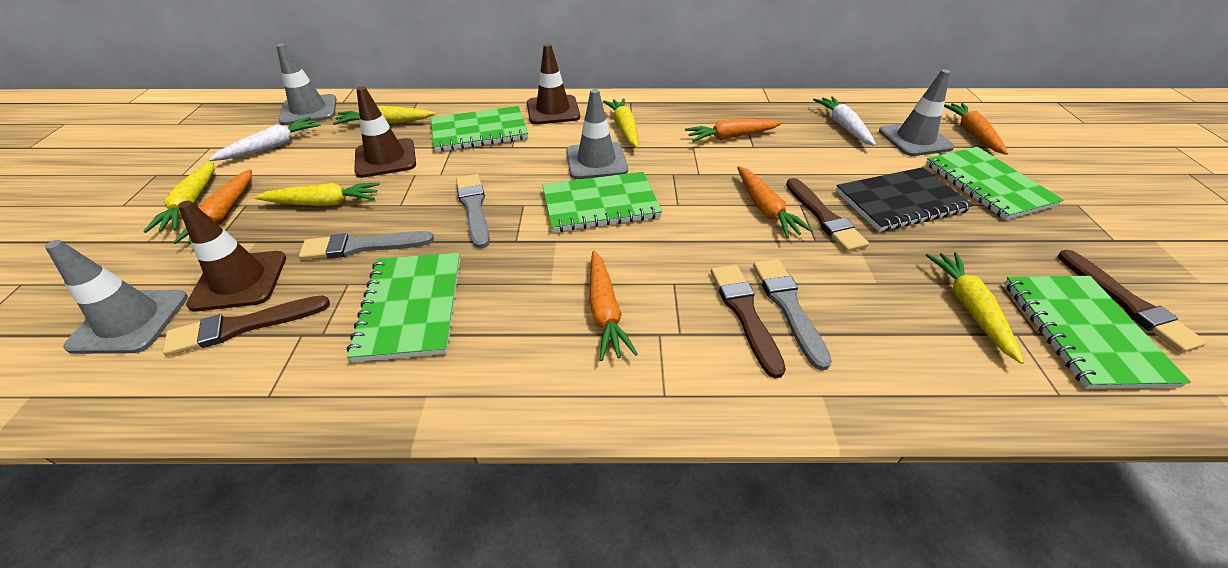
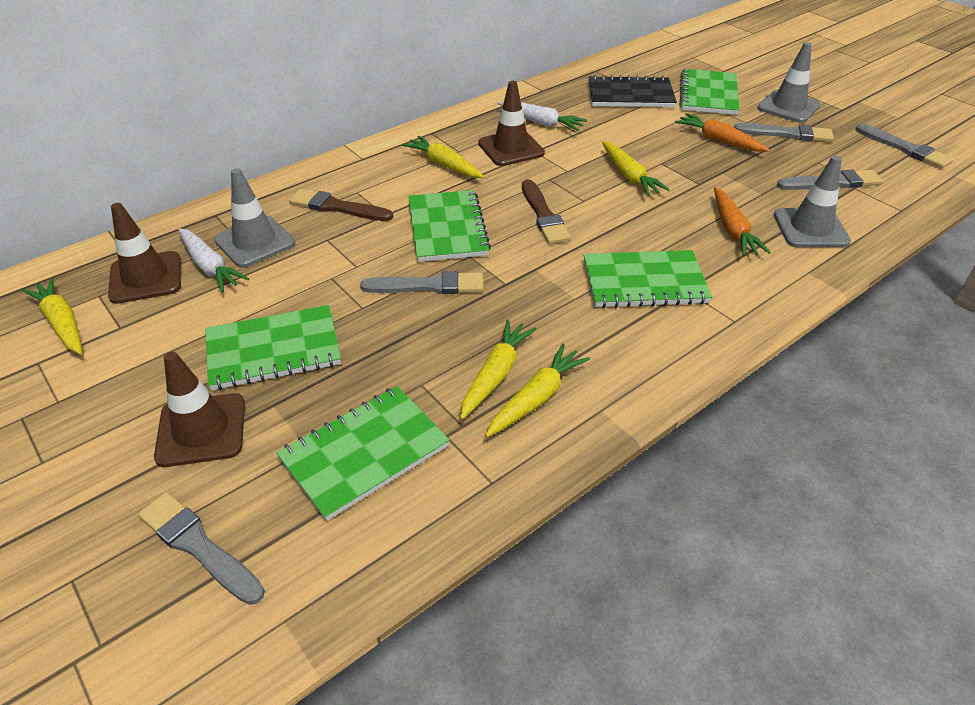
brown brush: [162,295,330,356] [711,265,786,379] [786,178,869,252] [1058,250,1207,353] = 4 -> [289,189,393,221] [522,179,571,244] = 2
grey brush: [299,231,434,260] [456,174,490,249] [753,259,832,371] = 3 -> [138,492,265,605] [360,271,484,294] [734,123,834,142] [777,169,883,190] [856,124,954,168] = 5
grey traffic cone: [45,240,188,354] [276,44,337,125] [566,89,628,179] [879,69,955,156] = 4 -> [214,168,295,267] [758,42,821,123] [774,156,851,247] = 3
orange carrot: [173,169,252,244] [589,251,638,361] [685,119,782,142] [737,166,813,238] [944,103,1008,155] = 5 -> [675,113,770,152] [714,187,771,256] = 2

